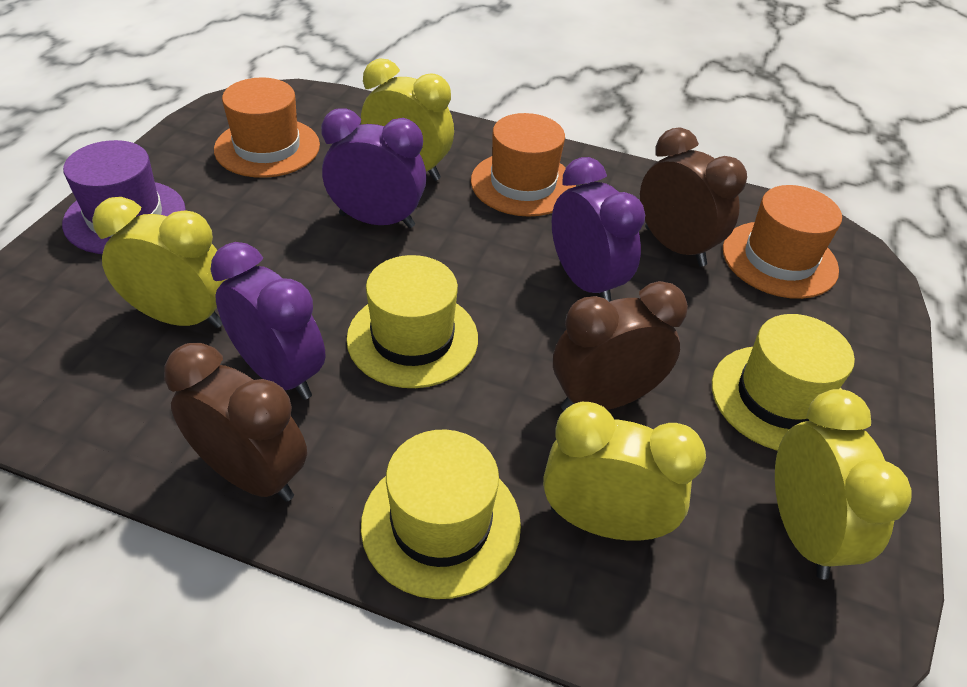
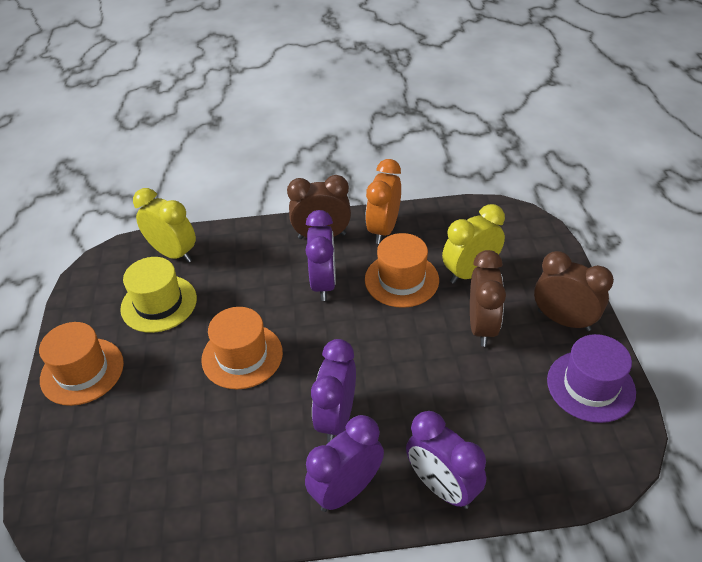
orange clock: none = 0 -> [365,159,401,244] = 1
purple clock: [211,242,325,400] [321,108,427,228] [552,157,645,302] = 3 -> [305,210,336,301] [305,415,384,512] [311,339,356,443] [406,411,486,509] = 4
yellow clock: [92,197,227,328] [361,58,454,181] [543,402,706,541] [775,389,912,580] = 4 -> [133,188,196,263] [442,204,505,284] = 2
yellow hat: [346,255,478,388] [361,430,521,599] [712,314,855,451] = 3 -> [120,257,197,333] = 1

